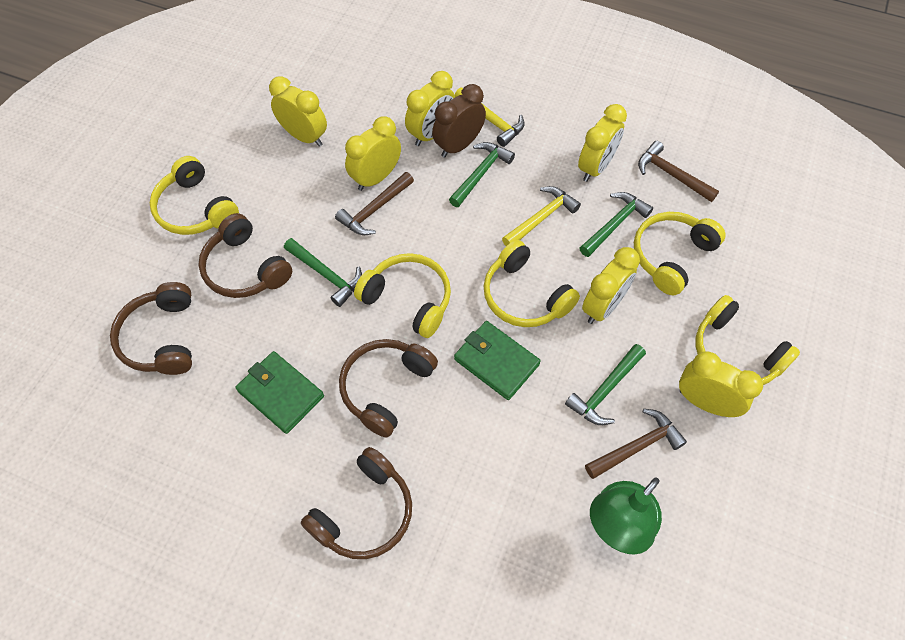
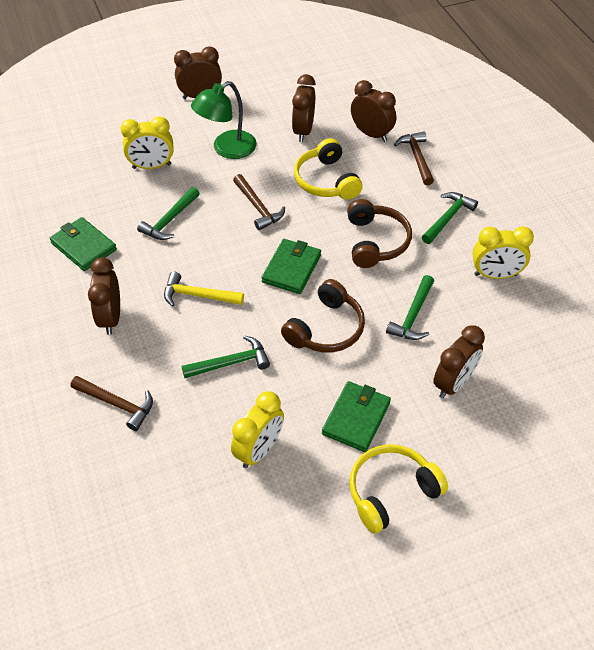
brown clock: [432,84,486,158] = 1 -> [88,257,120,335] [174,46,222,99] [292,74,316,142] [351,80,396,142] [433,325,485,399] = 5
brown headphones: [110,282,192,375] [199,213,292,298] [301,447,412,559] [339,339,438,437] = 4 -> [281,279,365,353] [347,199,412,268] = 2
green wallet: [236,351,324,434] [454,321,541,400] = 2 -> [50,217,117,271] [262,239,321,294] [322,381,391,452] = 3
yellow clock: [269,76,327,147] [345,116,401,191] [405,71,455,146] [578,104,627,182] [582,247,640,324] [679,352,763,417] = 6 -> [120,116,174,169] [231,391,284,468] [473,227,534,279] = 3
yellow hammer: [455,88,525,147] [502,186,581,246] = 2 -> [164,272,244,307] = 1
yellow headphones: [150,156,239,235] [354,253,451,338] [484,240,580,327] [634,212,725,295] [696,295,800,385] = 5 -> [294,138,363,200] [349,444,448,534] = 2

